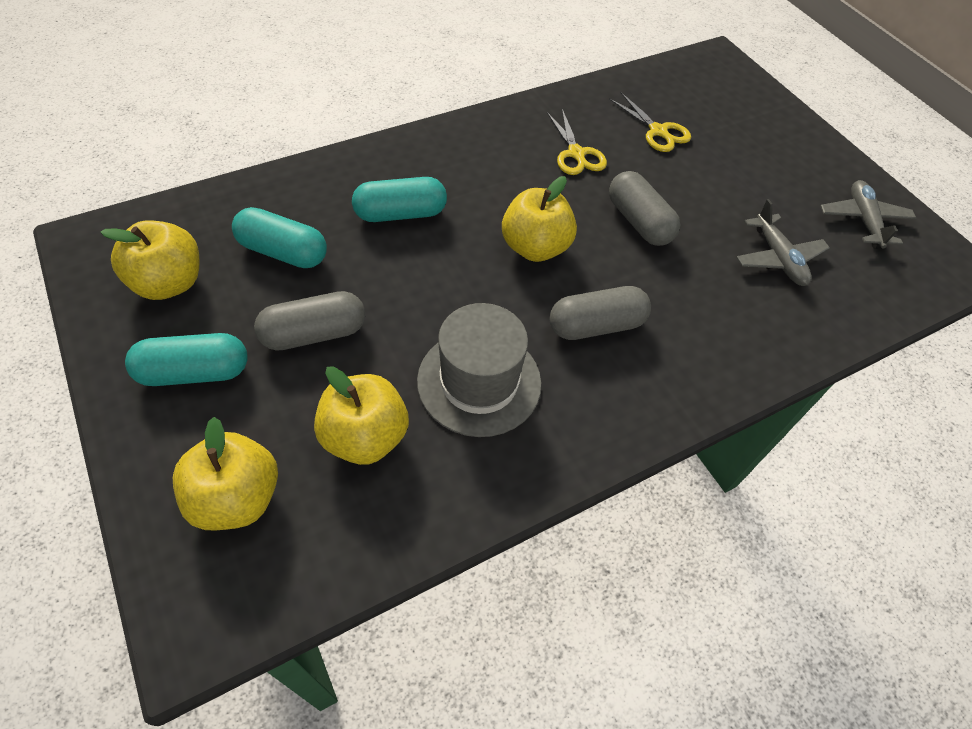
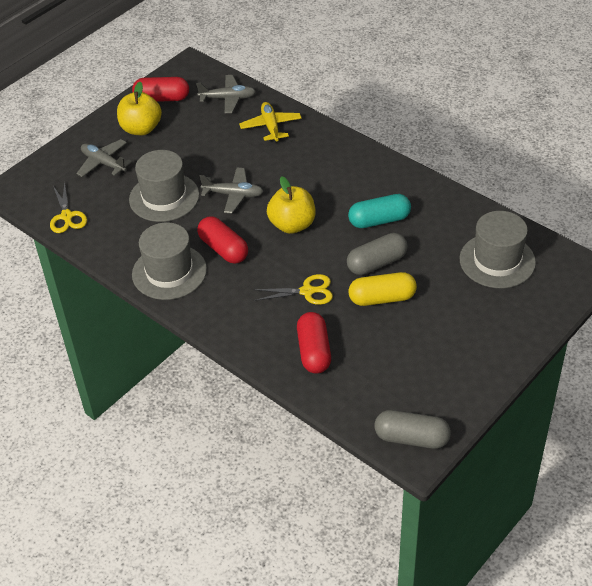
grey capsule: [254,291,365,351] [550,286,651,340] [609,171,680,246] = 3 -> [347,233,408,275] [375,410,451,449] = 2
grey hat: [417,303,542,437] = 1 -> [129,150,199,222] [132,222,207,300] [459,211,536,288] = 3
grey plane: [736,199,830,286] [820,180,917,249] = 2 -> [76,139,132,177] [196,75,256,113] [200,168,264,213] = 3
red capsule: none = 0 -> [132,77,189,102] [197,216,248,264] [297,312,331,374] = 3
turquoise capsule: [125,333,248,386] [232,207,327,268] [352,177,447,222] = 3 -> [348,194,411,228] = 1
yellow apple: [100,220,199,300] [173,417,278,531] [314,366,409,465] [502,176,577,262] = 4 -> [117,82,162,135] [267,176,315,234] = 2
yellow capsule: none = 0 -> [349,272,417,306] = 1
yellow plane: none = 0 -> [239,102,302,143] = 1

